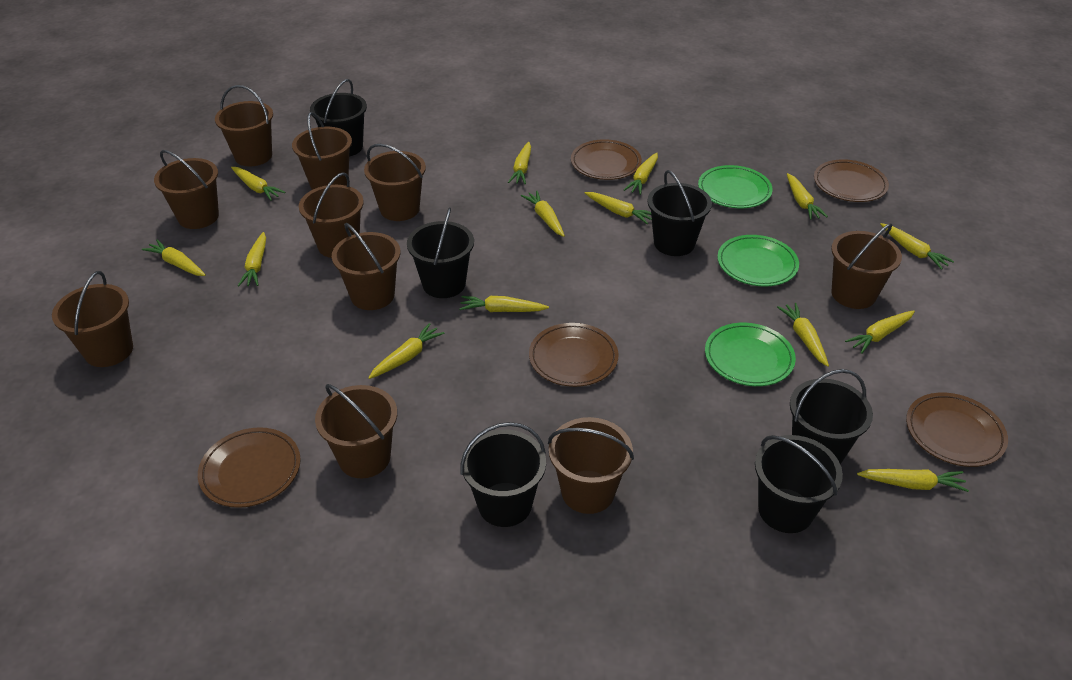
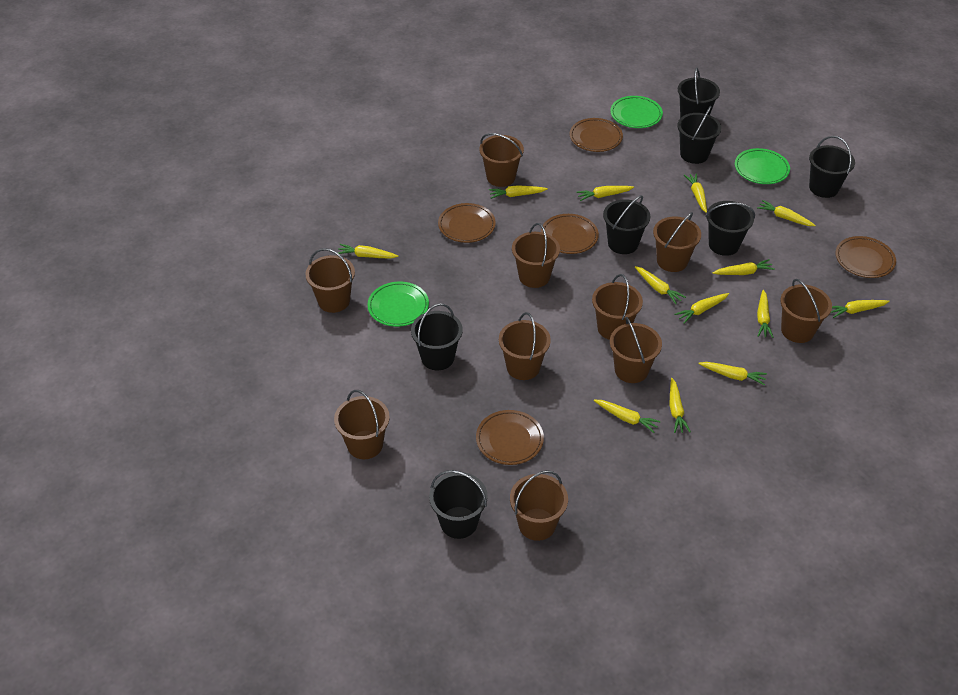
black bucket: [310,79,367,157] [407,207,474,298] [460,422,546,527] [647,170,712,256] [755,435,843,533] [790,369,873,464] = 6 -> [411,303,462,370] [429,470,488,539] [603,195,651,254] [677,106,721,164] [678,68,720,118] [705,201,755,256] [809,136,855,198] = 7
yellow carrot: [142,239,206,276] [231,167,285,201] [238,232,266,286] [368,323,445,379] [459,296,549,312] [508,142,531,184] [521,191,565,237] [585,192,652,224] [624,153,658,195] [777,303,829,367] [787,173,828,220] [845,311,915,354] [857,469,969,492] [880,223,954,270] = 14 -> [338,244,398,258] [489,185,548,199] [576,186,634,201] [594,400,661,433] [635,266,686,304] [670,378,691,433] [674,293,729,324] [684,173,707,213] [698,362,767,385] [713,259,775,275] [757,200,816,226] [757,290,774,338] [831,300,890,318] = 13

